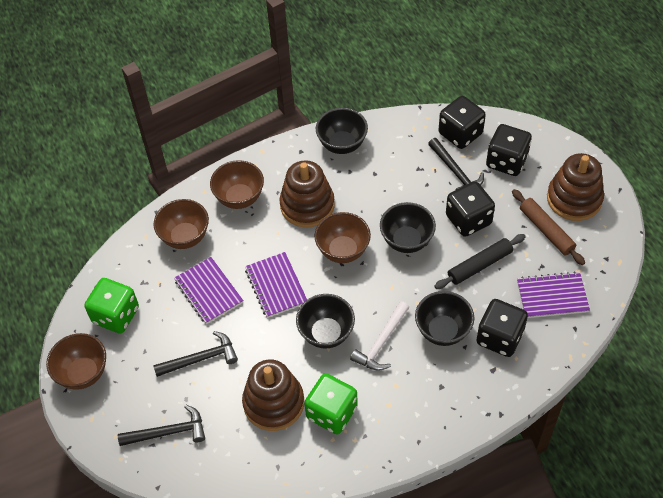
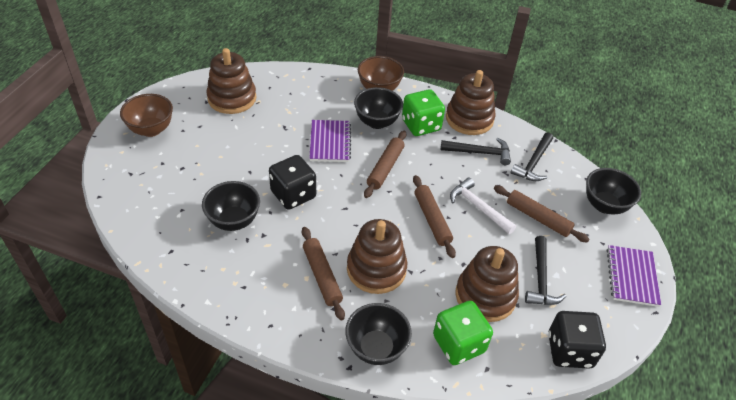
black dice: [439,96,486,149] [446,181,495,237] [476,299,528,357] [486,124,532,176] = 4 -> [269,155,316,210] [548,311,606,369] = 2
black rolling pin: [434,234,526,289] = 1 -> none = 0
brown bowl: [46,333,106,390] [154,199,209,249] [210,160,264,209] [314,212,371,263] = 4 -> [120,94,173,137] [358,56,404,91] = 2
brown rolling pin: [512,189,585,265] = 1 -> [302,227,345,321] [364,131,406,198] [413,175,456,258] [494,185,589,243] = 4
brown stacking toy: [242,359,304,431] [280,160,335,228] [547,153,604,221] = 3 -> [207,48,257,114] [347,219,407,294] [446,70,496,135] [455,246,519,322] = 4
purple notebook: [174,257,244,324] [245,252,307,318] [517,271,590,318] = 3 -> [309,120,351,162] [607,245,661,307] = 2

